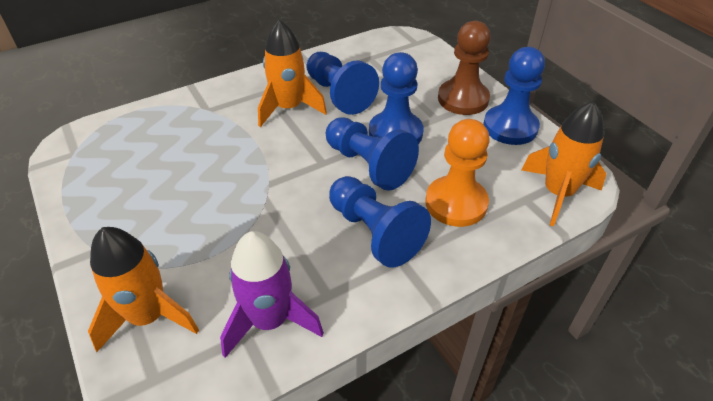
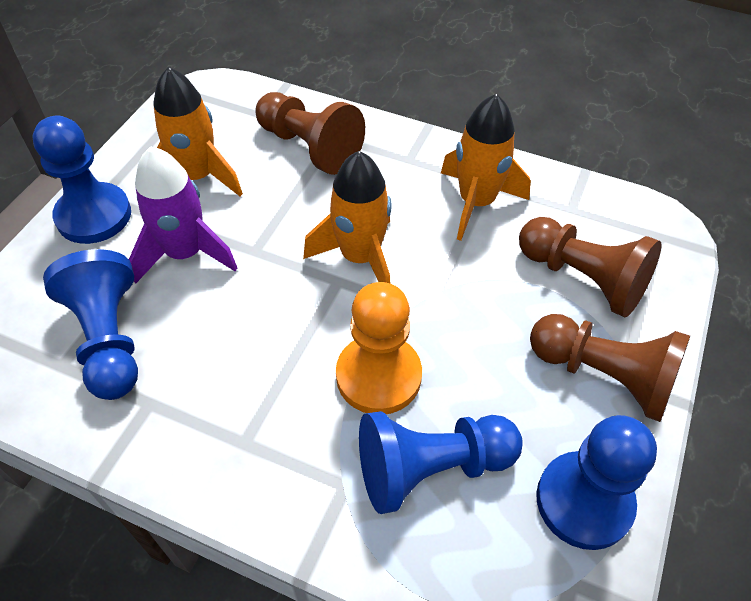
blue pawn: [307,52,379,115] [326,117,419,191] [329,176,431,268] [369,52,424,144] [483,47,545,145] = 5 -> [33,116,131,244] [43,249,138,400] [359,411,523,514] [536,415,657,550] = 4
brown pawn: [438,21,491,115] = 1 -> [255,92,365,175] [519,217,661,317] [530,314,690,422] = 3

